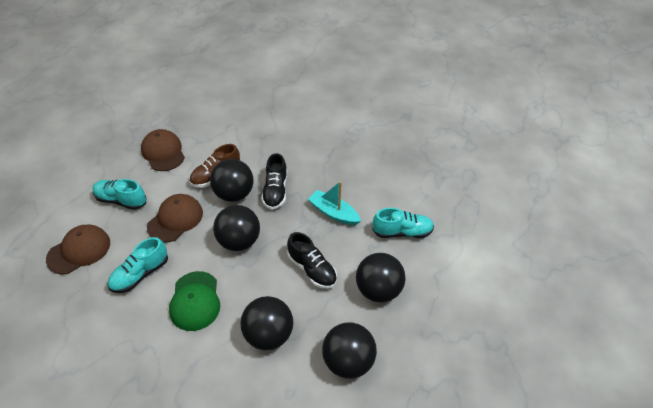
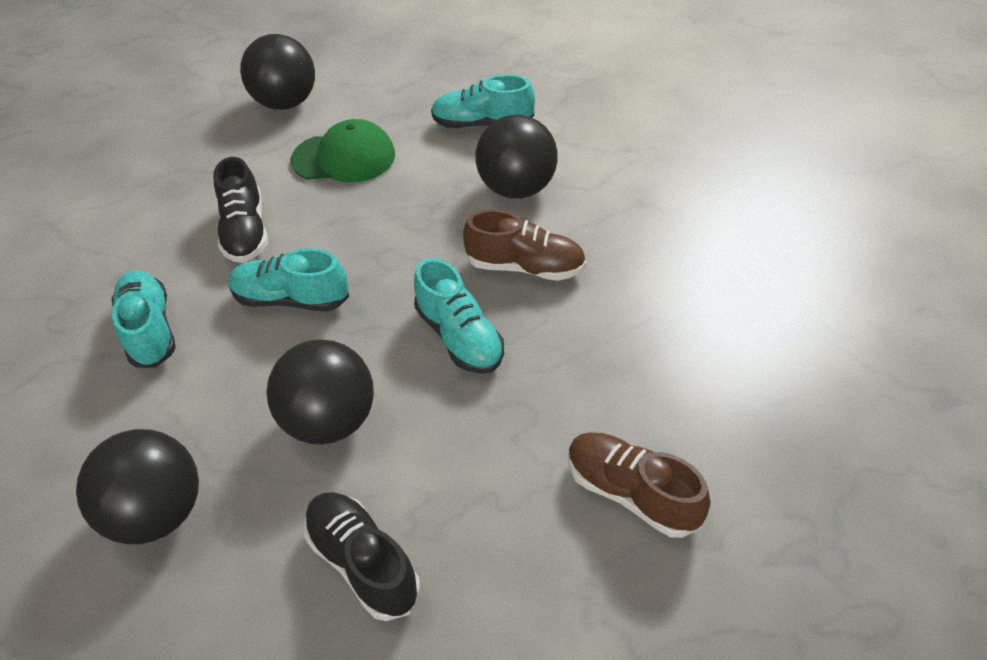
black ball: [210,159,254,202] [213,205,260,251] [240,296,293,350] [322,322,377,379] [356,253,405,303] = 5 -> [76,429,199,544] [240,34,315,110] [267,339,374,445] [475,115,558,199] = 4
brown cap: [46,225,110,275] [141,129,185,171] [147,194,203,243] = 3 -> none = 0
brown shoe: [189,144,240,188] = 1 -> [463,209,586,281] [568,432,711,538] = 2
turquoise boat: [308,181,361,225] = 1 -> none = 0
turquoise shoe: [92,179,146,210] [108,237,168,293] [372,208,434,238] = 3 -> [112,270,176,368] [228,248,349,311] [414,258,504,374] [431,74,535,128] = 4

